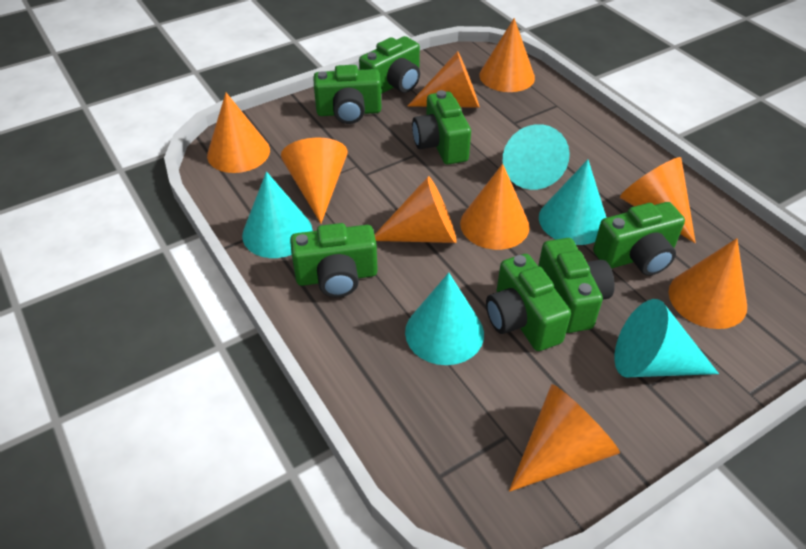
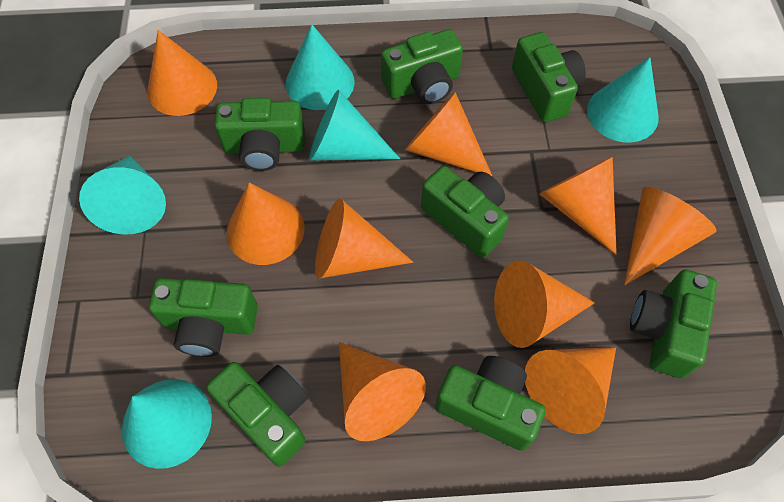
green camera: [290,223,378,297] [314,65,381,124] [359,36,420,94] [412,90,471,165] [486,254,571,351] [538,238,615,333] [593,202,685,275] = 7 -> [149,278,258,357] [206,362,308,467] [215,98,305,171] [381,29,463,104] [421,166,509,258] [435,356,546,451] [512,32,586,123] [630,270,717,378] = 8

